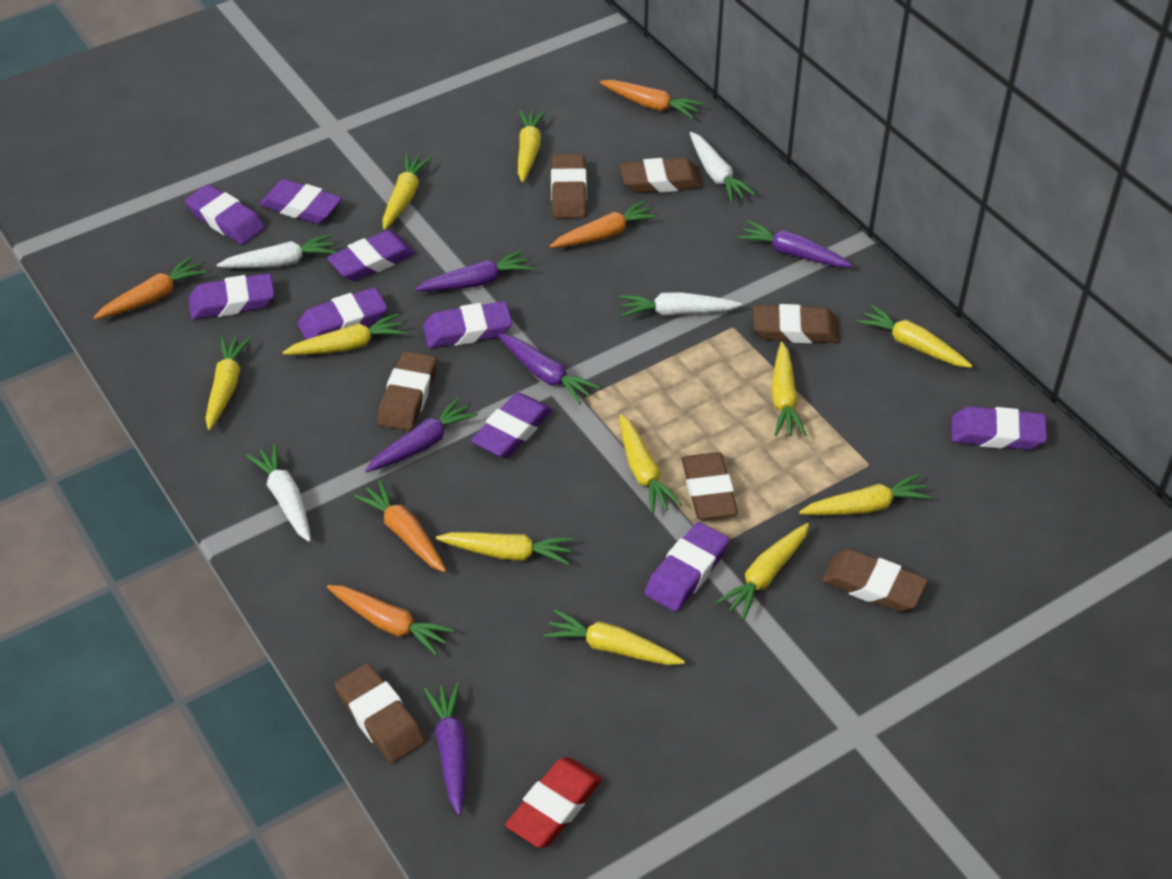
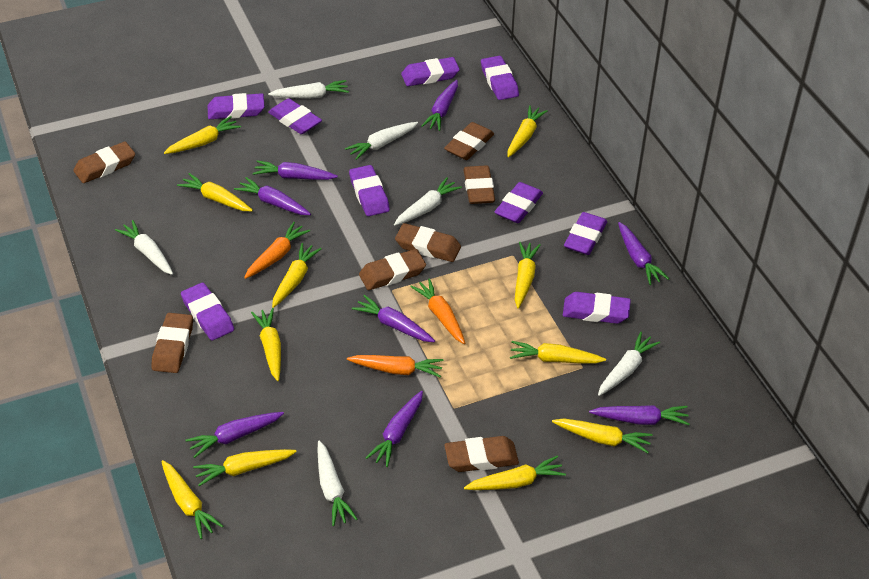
orange carrot: [94,257,207,319] [327,585,454,656] [354,480,446,572] [550,200,658,248] [600,80,703,119] = 5 -> [244,222,310,279] [347,355,443,378] [410,278,465,344] = 3
purple carrot: [365,397,478,472] [415,250,533,291] [424,682,467,815] [498,334,600,405] [738,220,852,267] = 5 -> [185,412,284,458] [234,177,311,215] [253,160,338,180] [352,295,435,342] [366,391,423,467] [421,80,458,131] [589,405,689,425] [618,222,669,285] = 8
red eraser: [505,757,602,848] = 1 -> none = 0
white carrot: [217,234,337,268] [246,444,311,542] [620,292,742,317] [690,132,755,203] = 4 -> [115,220,173,275] [268,80,349,99] [317,441,357,526] [345,122,418,160] [394,177,462,226] [598,332,660,396] = 6

